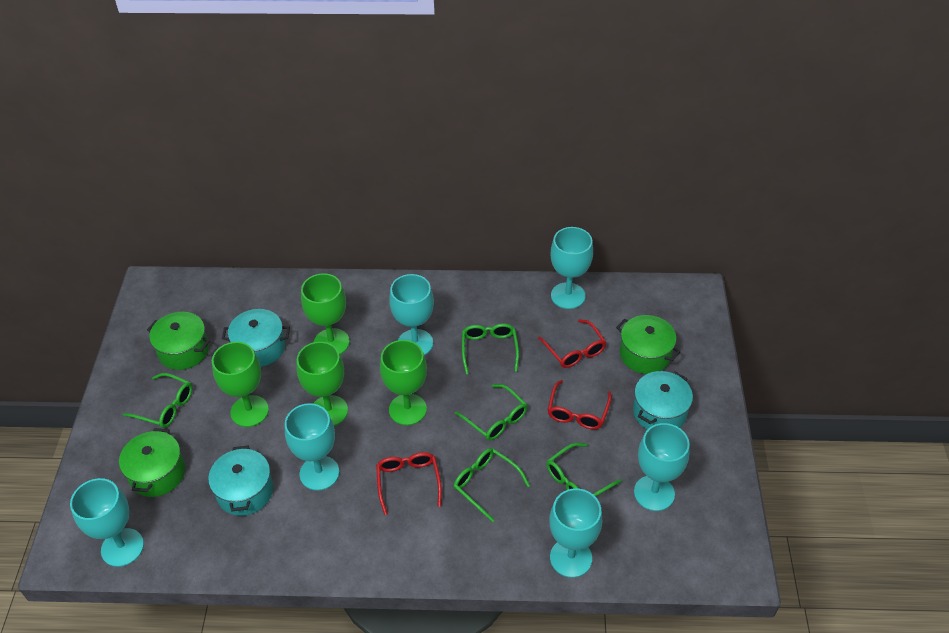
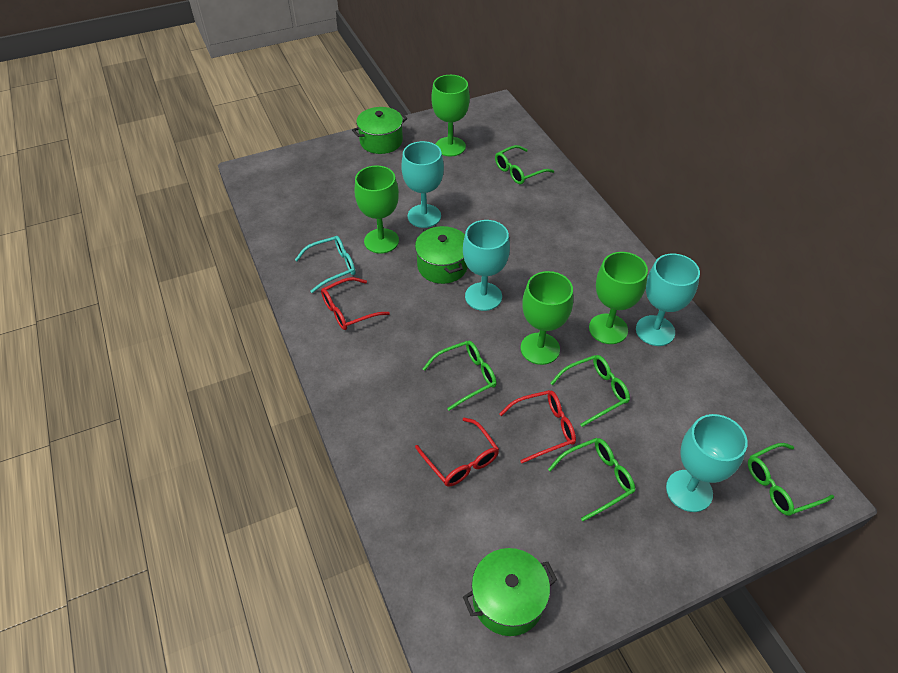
turquoise glasses: none = 0 -> [295,236,356,293] = 1
turquoise goblet: [70,478,144,567] [285,403,339,491] [389,274,434,355] [549,488,603,578] [551,227,593,309] [634,423,690,511] = 6 -> [401,141,444,228] [463,220,510,311] [636,253,700,346] [666,414,748,512] = 4
turquoise pot: [208,445,273,516] [222,309,290,367] [633,371,693,430] = 3 -> none = 0

